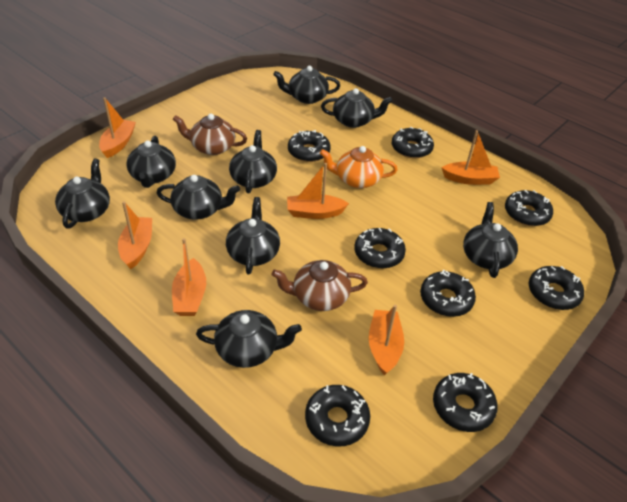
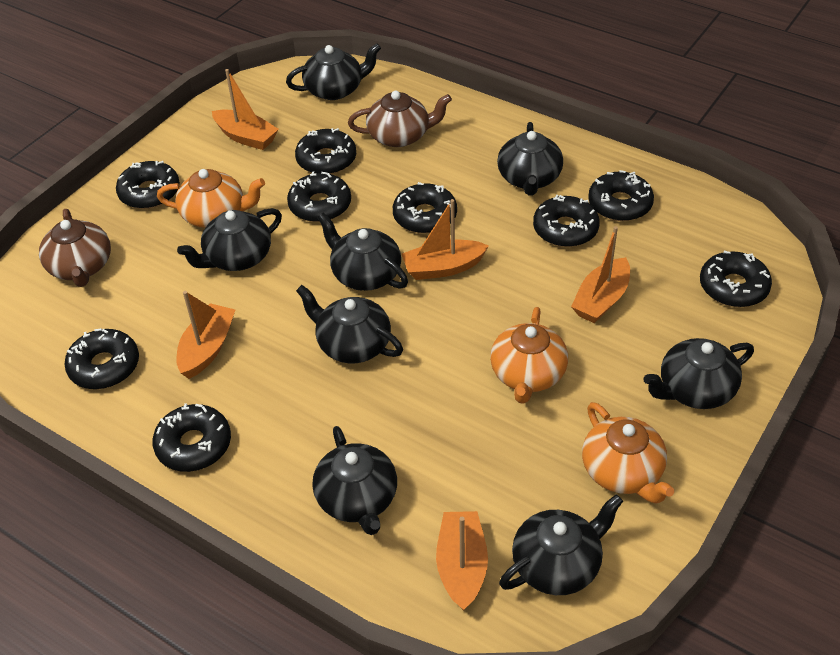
black donut: [288,130,331,162] [305,385,370,447] [354,228,406,269] [392,127,434,158] [420,270,476,317] [433,373,498,432] [505,190,553,226] [529,266,584,310] = 8 -> [64,328,139,389] [116,161,180,209] [153,403,231,472] [287,172,351,222] [295,128,356,174] [393,182,457,233] [533,194,600,247] [588,170,654,221] [700,251,772,307] = 9
black teapot: [55,158,110,229] [126,136,176,188] [157,175,240,220] [196,310,302,368] [226,197,280,275] [229,130,277,193] [273,66,340,104] [321,88,392,128] [463,202,518,278] = 9 -> [177,208,282,271] [286,43,381,100] [296,285,403,363] [312,426,397,535] [317,213,408,291] [497,122,563,195] [499,494,623,595] [643,338,754,409] = 8
orange boat: [99,97,136,158] [118,201,152,269] [172,238,206,316] [287,163,349,219] [369,305,404,375] [441,130,500,185] = 6 -> [176,291,235,379] [212,69,279,150] [402,199,489,280] [436,511,488,611] [571,226,630,323] = 5
orange teapot: [320,146,398,188] = 1 -> [157,169,265,228] [490,307,568,404] [582,402,674,504] = 3

